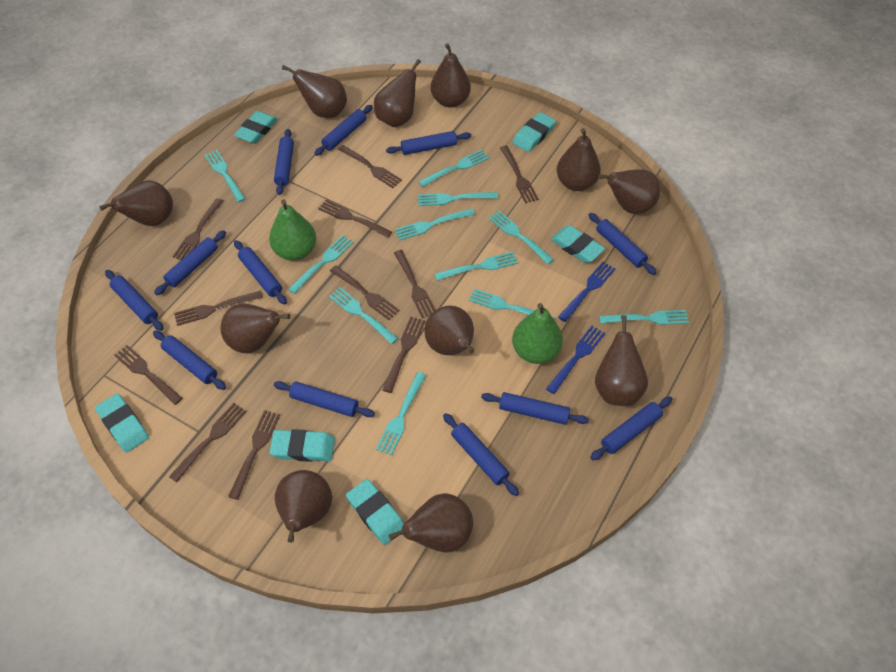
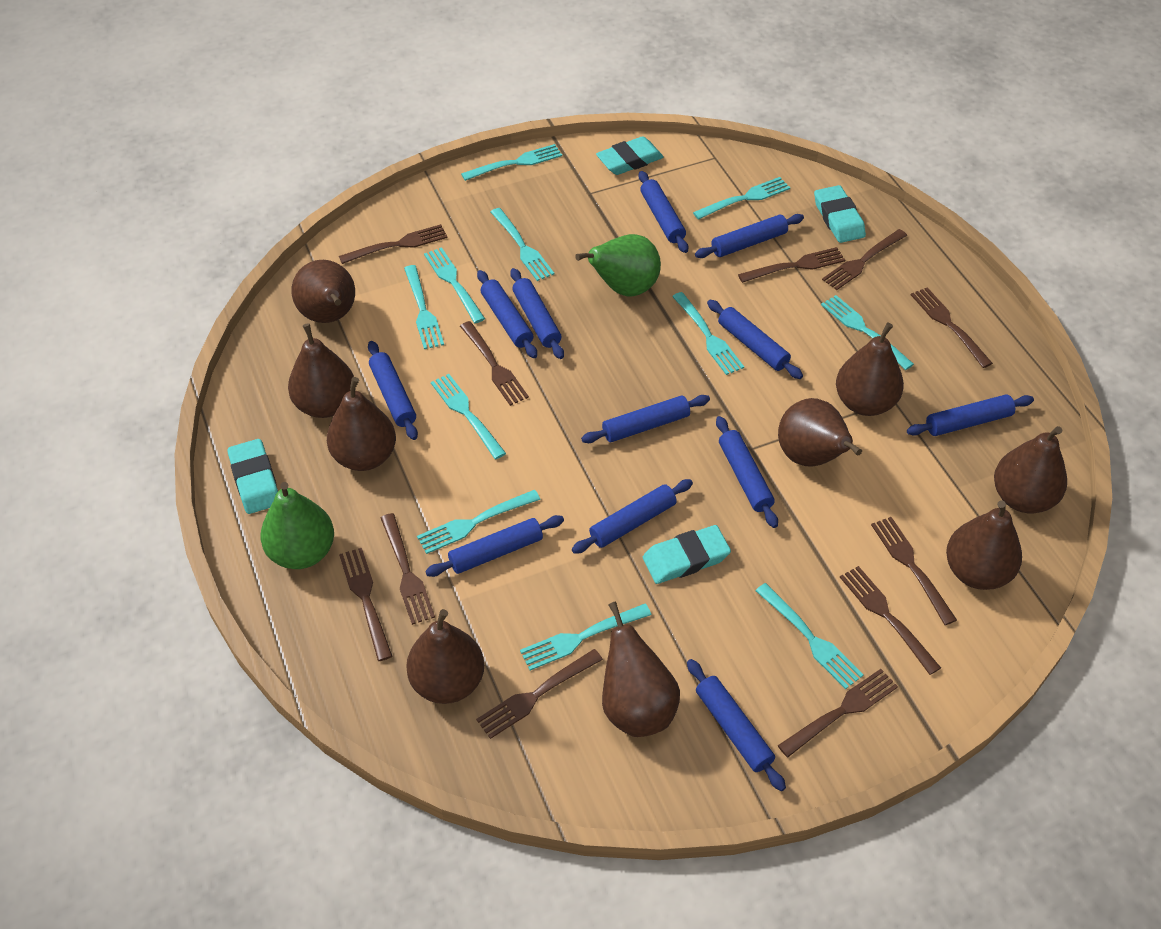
blue fork: [546,326,605,394] [558,262,615,322] = 2 -> none = 0
brown pear: [99,180,173,226] [221,304,290,353] [275,470,332,543] [282,65,347,118] [374,59,421,127] [389,493,473,553] [425,306,474,355] [431,43,471,108] [557,128,601,191] [595,315,648,406] [598,169,660,214] = 11 -> [288,323,354,418] [291,260,355,323] [327,377,396,471] [406,609,484,704] [602,602,680,737] [778,398,862,467] [836,323,904,416] [946,500,1022,590] [994,426,1067,513] = 9
turquoise eraser: [95,393,149,453] [234,111,278,144] [270,429,335,462] [346,479,404,545] [512,112,556,152] [551,225,605,263] = 6 -> [227,439,278,514] [596,136,664,175] [643,525,731,584] [814,185,866,243] = 4

